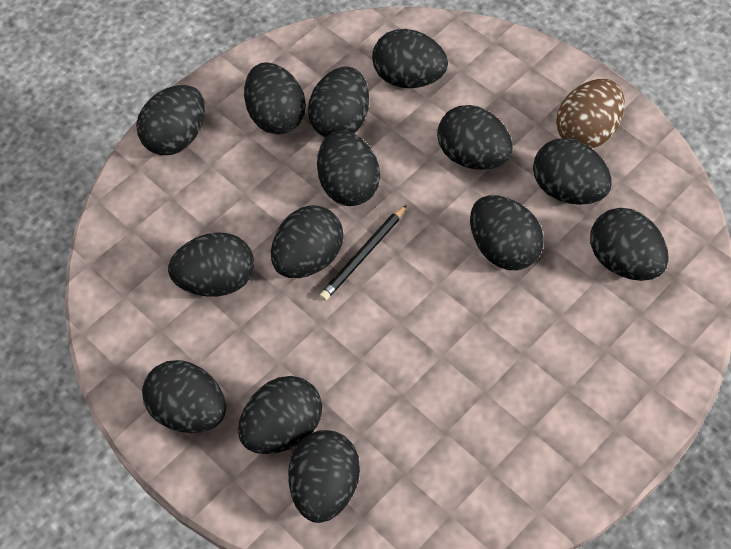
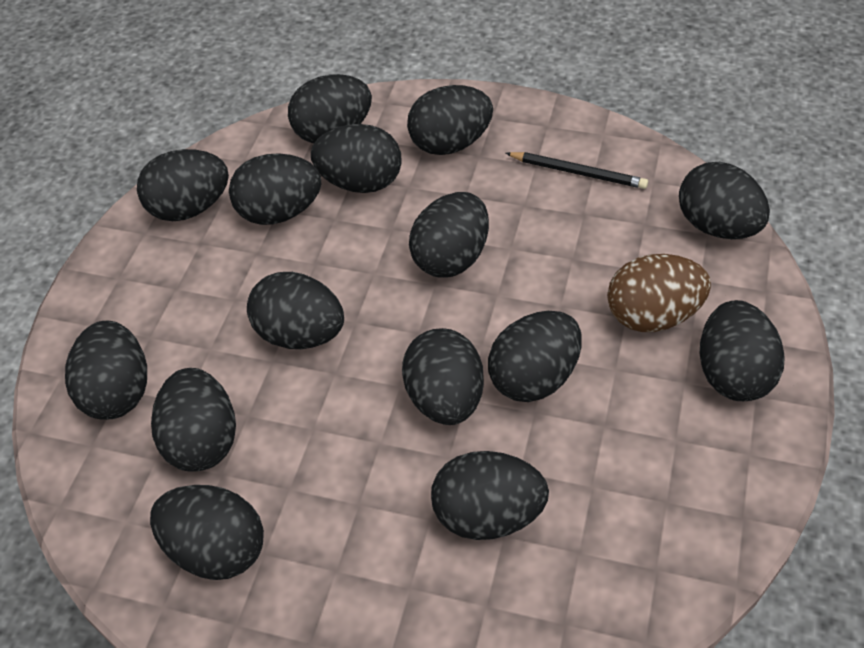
black egg: [136,85,205,155] [142,360,226,433] [168,232,254,297] [238,376,322,454] [244,62,306,134] [271,205,343,278] [288,430,360,523] [308,66,369,137] [317,130,380,206] [372,29,448,88] [437,105,512,170] [470,195,544,270] [533,138,612,205] [590,208,669,281] = 14 -> [65,321,147,420] [137,149,229,221] [150,485,264,580] [151,368,236,471] [229,153,321,225] [247,272,344,349] [288,74,372,143] [311,124,402,193] [402,328,484,425] [407,85,493,155] [409,192,489,278] [431,451,549,540] [488,311,582,402] [679,162,770,239] [700,300,785,401] = 15

